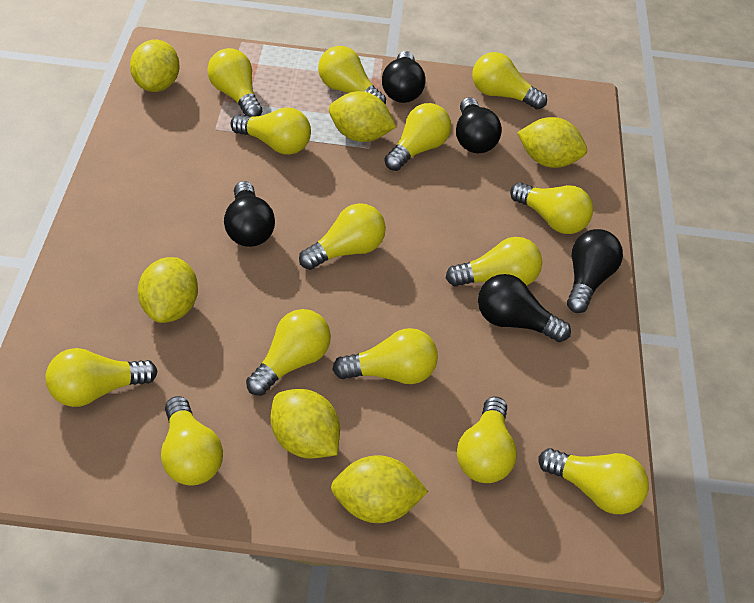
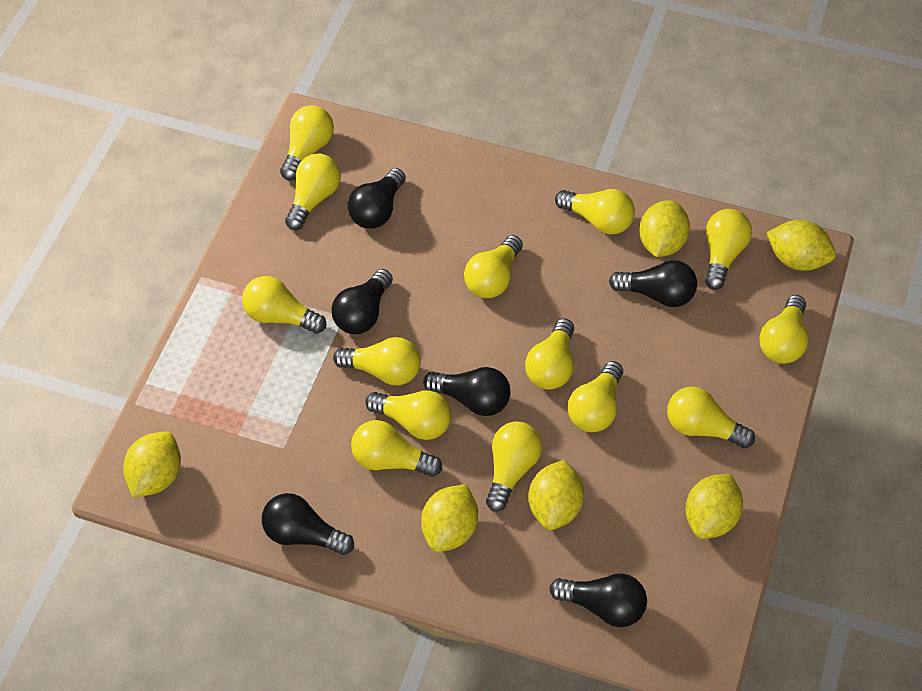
black light bulb: [224,181,275,247] [382,51,426,103] [456,97,502,153] [478,274,571,342] [567,229,623,313] = 5 -> [262,493,354,555] [331,269,393,334] [348,168,406,229] [423,367,510,416] [549,574,647,627] [609,260,697,307] = 6

